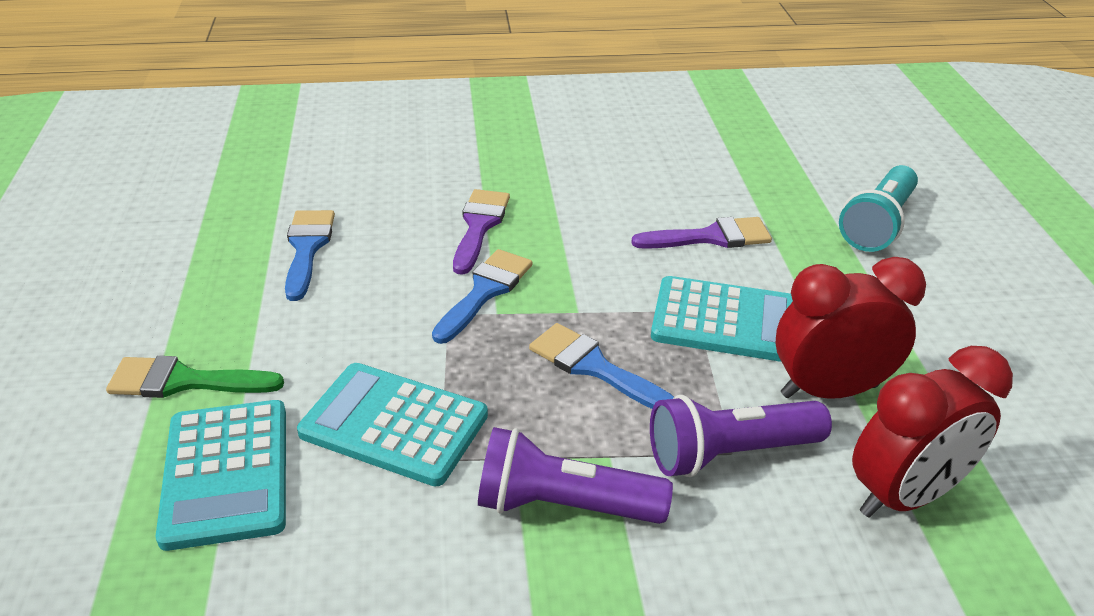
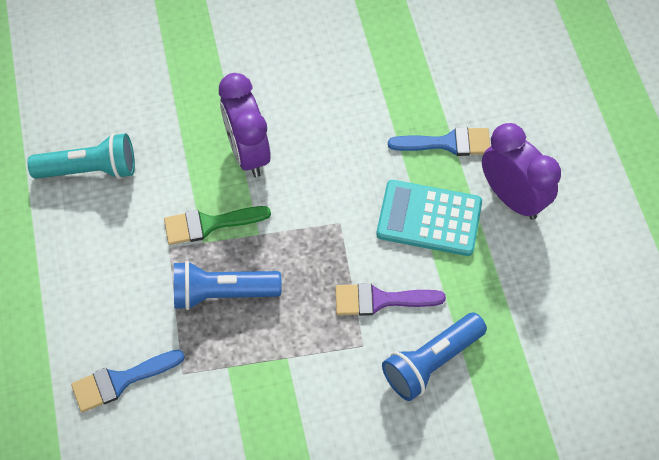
blue brush: [285,210,335,301] [432,249,533,344] [529,323,674,409] = 3 -> [71,349,185,412] [388,127,490,156] = 2
blue flashlight: none = 0 -> [174,261,282,310] [382,313,487,401] = 2
purple brush: [453,189,510,275] [631,217,772,249] = 2 -> [335,283,446,316] = 1
purple clock: none = 0 -> [219,73,271,177] [482,123,561,220] = 2
purple flashlight: [478,427,673,524] [650,395,832,477] = 2 -> none = 0
red clock: [776,257,926,399] [852,346,1013,518] = 2 -> none = 0
turquoise calculator: [156,400,286,551] [297,363,488,487] [651,276,793,362] = 3 -> [376,180,482,256] = 1

